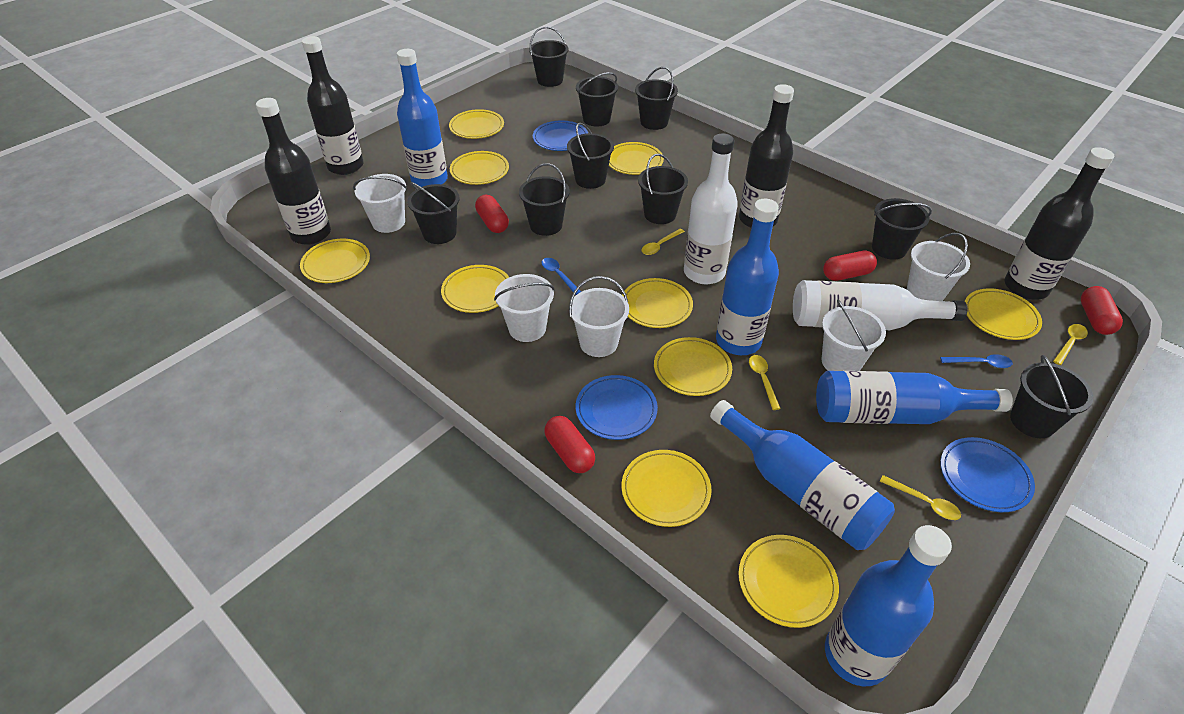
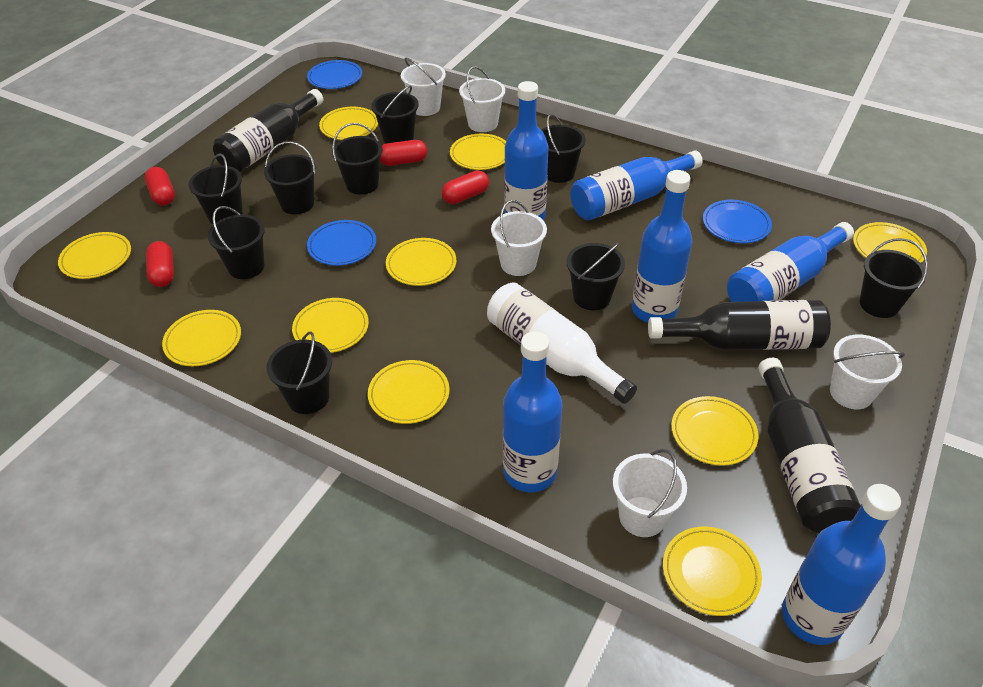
black bottle: [256,98,331,245] [302,36,364,175] [739,84,794,228] [1005,147,1114,300] = 4 -> [213,89,323,172] [648,300,831,350] [758,358,861,533] = 3
blue bottle: [397,49,448,187] [710,400,895,550] [716,199,779,355] [816,371,1013,424] [825,525,952,686] = 5 -> [503,331,563,492] [504,81,549,221] [571,151,703,220] [632,170,692,323] [727,222,854,302] [782,484,901,645] = 6
blue spoon: [542,258,581,295] [940,354,1013,368] = 2 -> none = 0
white bottle: [684,133,738,285] [793,280,967,330] = 2 -> [487,282,637,404] = 1
yellow spoon: [641,229,685,255] [749,355,781,410] [880,475,961,520] [1053,324,1088,365] = 4 -> none = 0

